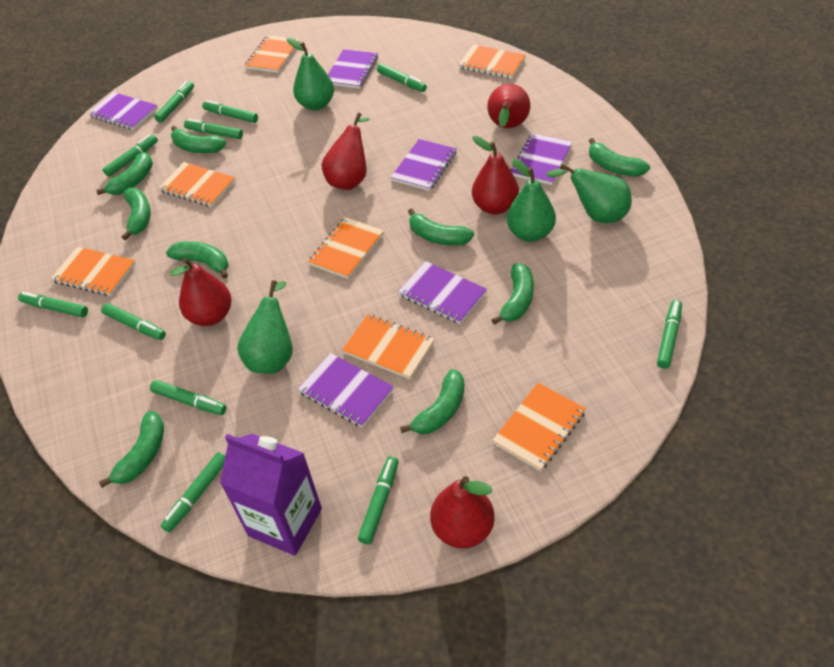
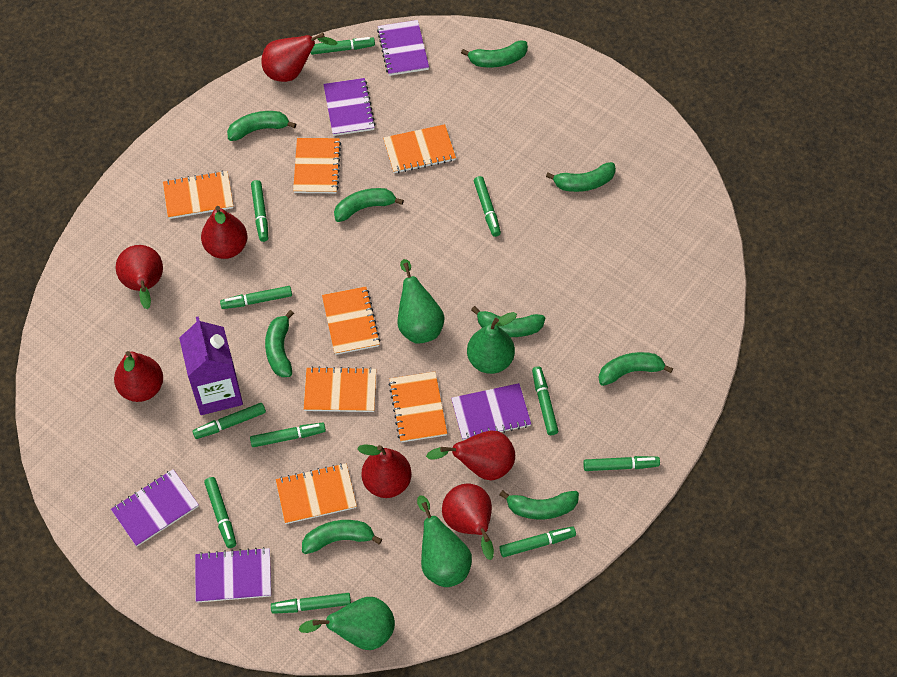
purple notebook: [88,92,158,130] [298,353,394,428] [328,49,378,89] [391,139,457,191] [398,261,487,324] [511,133,572,185] = 6 -> [111,469,199,547] [195,547,271,602] [323,78,376,136] [377,20,429,76] [451,383,531,440] = 5
red pear: [170,258,232,326] [321,113,370,190] [430,476,494,549] [472,136,519,214] [487,84,530,128] = 5 -> [114,351,163,402] [116,245,163,309] [201,206,247,259] [261,33,338,82] [357,444,411,498] [426,430,515,480] [442,484,494,560] = 7

